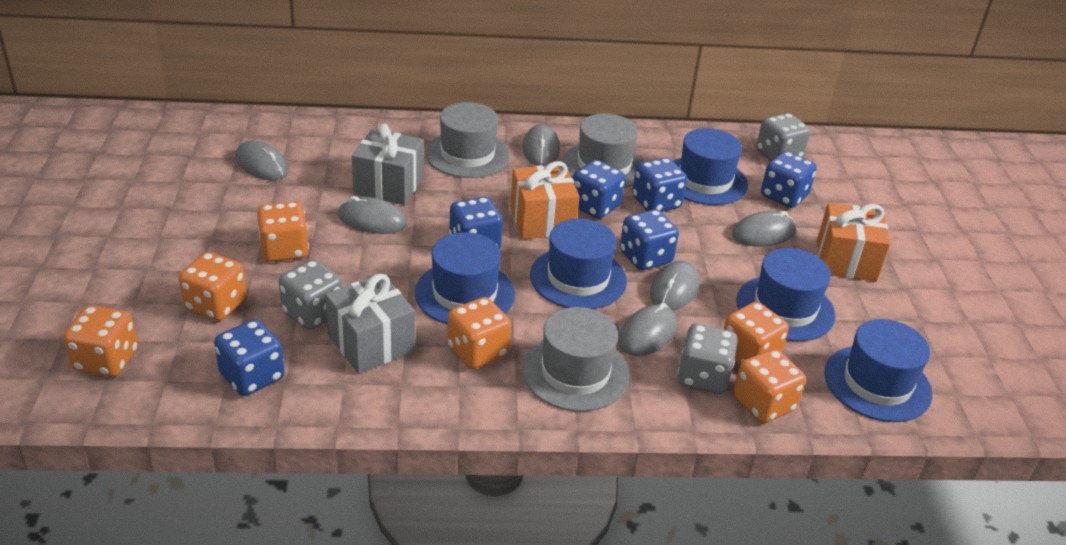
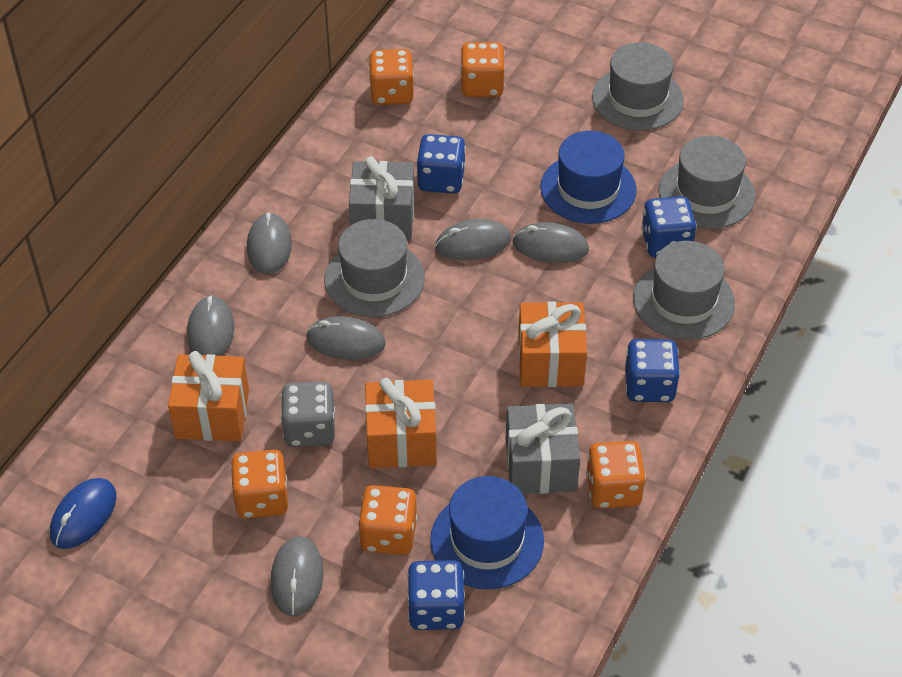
blue dice: [214,319,285,396] [449,197,503,249] [572,160,625,219] [620,209,679,270] [632,158,687,212] [761,151,817,208] = 6 -> [407,560,465,630] [416,134,466,193] [625,339,680,402] [641,196,697,258] = 4
blue hat: [415,232,515,325] [530,219,627,309] [673,128,748,205] [736,248,836,341] [824,319,932,422] = 5 -> [430,476,544,590] [540,131,637,224] = 2
blue mouse: none = 0 -> [50,478,116,549] = 1
grey dice: [279,259,343,330] [677,324,738,394] [757,113,810,161] = 3 -> [281,382,335,447] = 1
grey hat: [425,102,510,178] [522,307,630,412] [562,114,644,188] = 3 -> [324,219,425,317] [592,42,684,131] [633,241,735,340] [659,135,755,229] = 4
orange dice: [63,305,138,377] [179,252,247,321] [257,201,309,262] [447,297,511,369] [724,302,789,365] [733,349,806,423] = 6 -> [231,450,288,519] [358,485,417,555] [369,49,414,105] [460,42,505,97] [586,441,646,509] = 5
orange gift: [510,161,580,239] [817,203,890,282] = 2 -> [168,351,249,441] [365,378,437,468] [518,301,587,387] = 3

